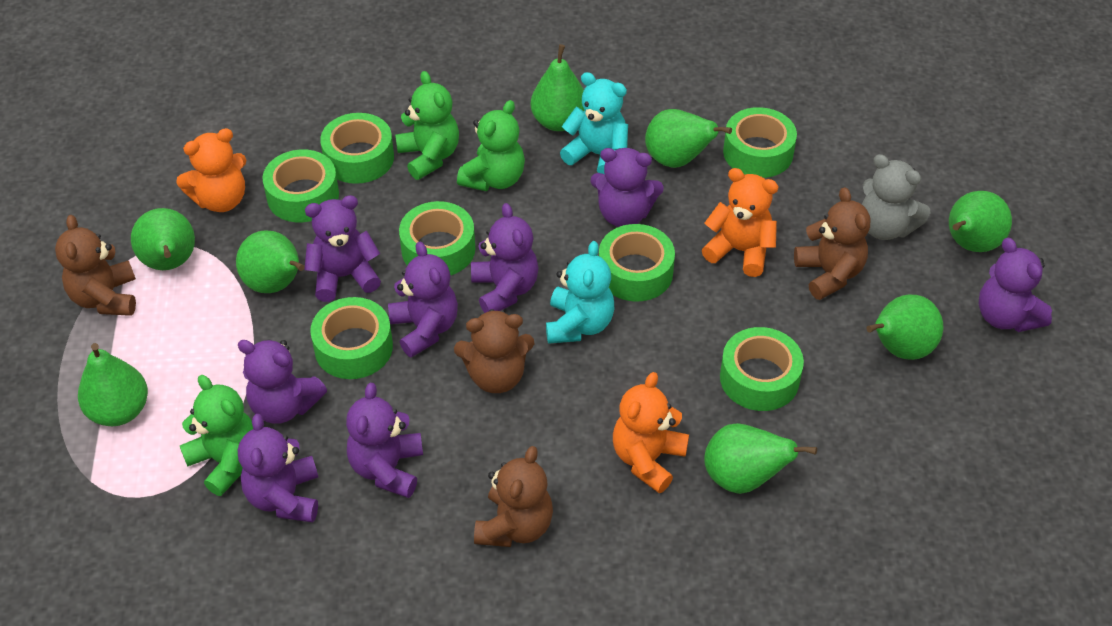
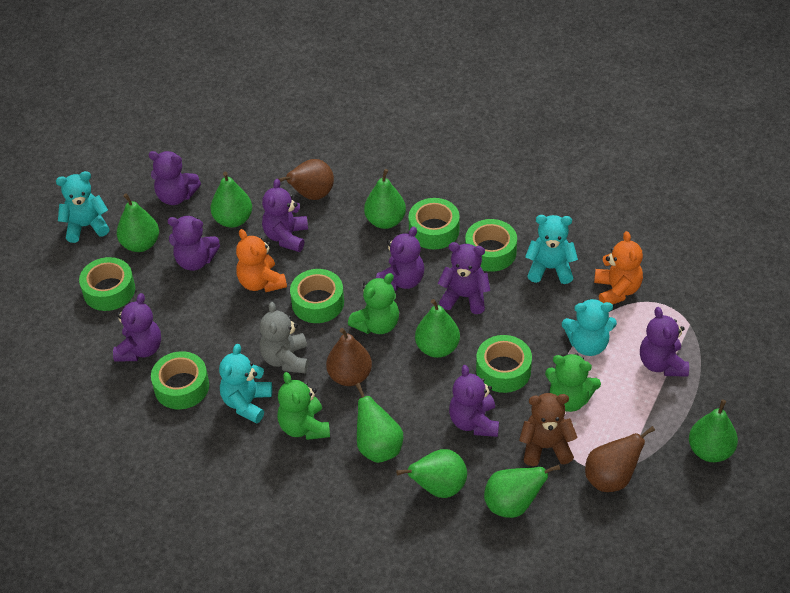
brown pear: none = 0 -> [279,159,334,200] [326,328,372,386] [585,426,655,492] = 3
brown teddy bear: [55,215,136,316] [454,309,534,393] [474,446,553,547] [794,187,870,300] = 4 -> [519,393,578,466] = 1
green tape: [263,149,339,222] [310,297,393,379] [320,113,394,184] [399,201,475,275] [599,224,675,302] [720,327,804,411] [723,107,797,178] = 7 -> [79,257,135,311] [151,351,209,409] [290,269,344,323] [408,198,460,249] [465,219,517,272] [476,335,532,393] = 6
orange teddy bear: [176,128,247,212] [613,372,689,493] [702,168,779,277] = 3 -> [236,229,287,292] [594,231,643,305] = 2
turquoise teddy bear: [546,241,614,344] [560,72,628,174] = 2 -> [56,171,109,243] [219,344,272,423] [525,215,578,284] [562,298,617,356] = 4

